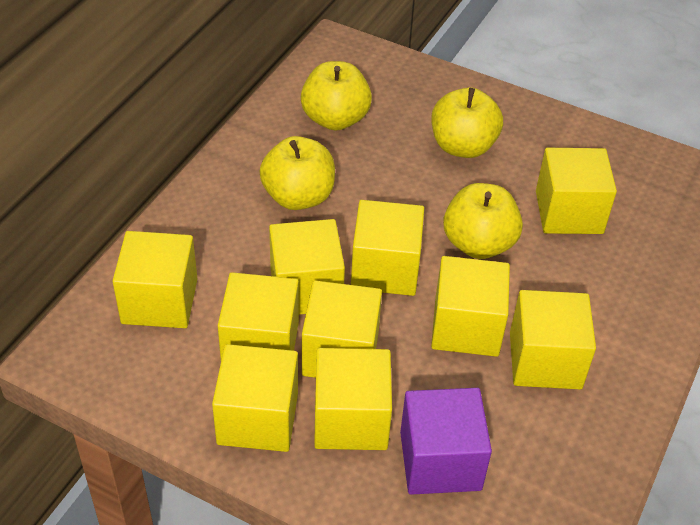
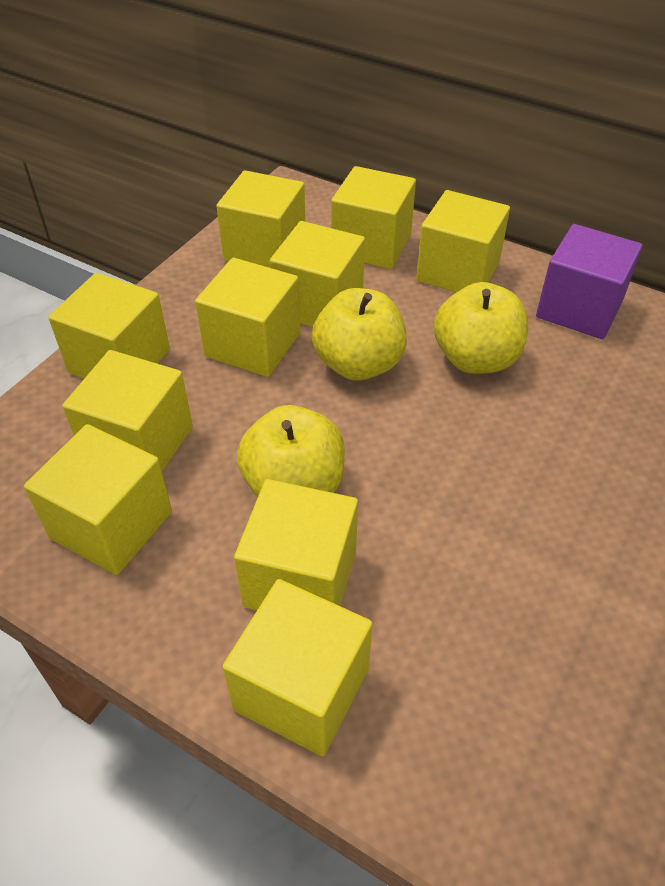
yellow apple: [260,136,335,210] [301,61,372,131] [431,87,503,158] [443,183,523,259] = 4 -> [237,405,345,497] [312,288,407,381] [434,282,528,374] = 3

